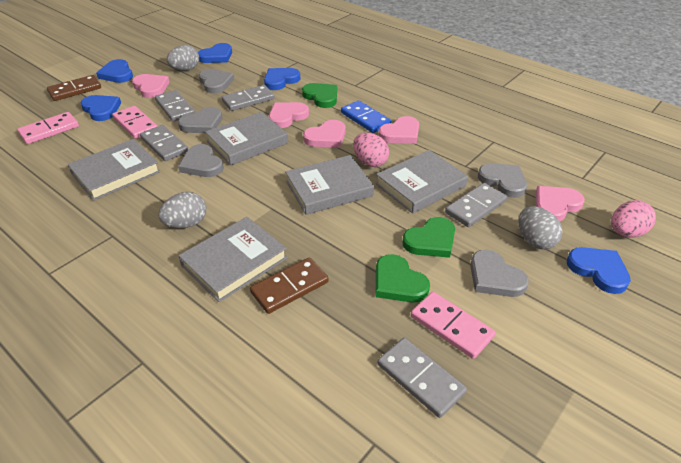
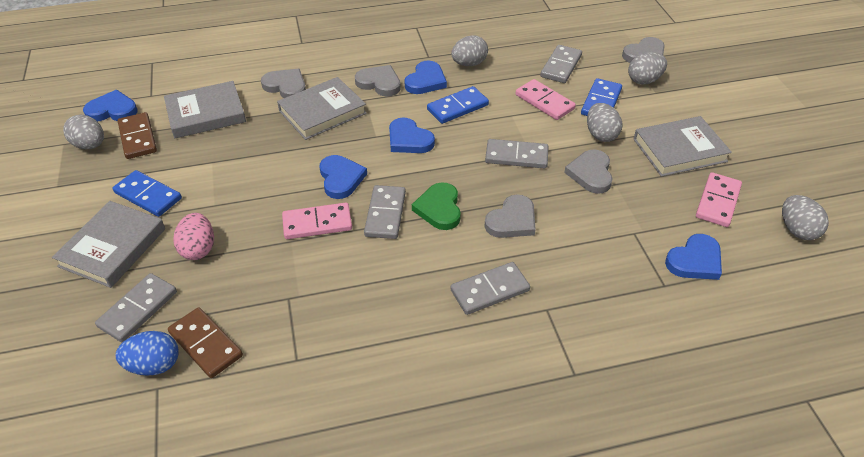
blue domino: [341,100,391,133] = 1 -> [112,170,182,217] [427,86,489,124] [581,78,622,116] = 3
blue egg: none = 0 -> [116,331,179,376] = 1
green heart: [302,83,337,108] [376,254,430,303] [402,217,455,258] = 3 -> [412,182,461,230] = 1
grey book: [68,139,160,201] [179,217,287,302] [205,112,288,166] [285,155,374,215] [376,150,468,214] = 5 -> [52,201,165,288] [164,81,246,138] [277,77,367,140] [633,116,732,177] = 4
grey egg: [158,192,207,228] [167,45,199,71] [518,206,563,249] = 3 -> [63,115,104,149] [451,35,488,66] [587,103,623,142] [628,52,667,85] [782,195,829,240] = 5
pink egg: [353,133,389,167] [611,200,656,238] = 2 -> [173,213,214,260] = 1
pink heart: [132,74,170,98] [269,102,309,128] [303,120,346,148] [378,116,419,144] [535,186,585,222] = 5 -> none = 0

